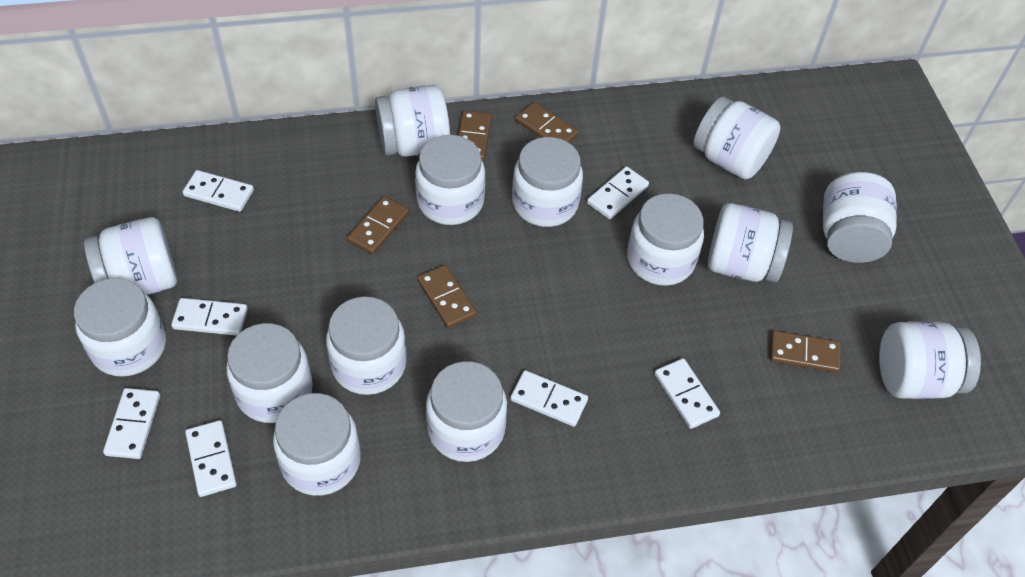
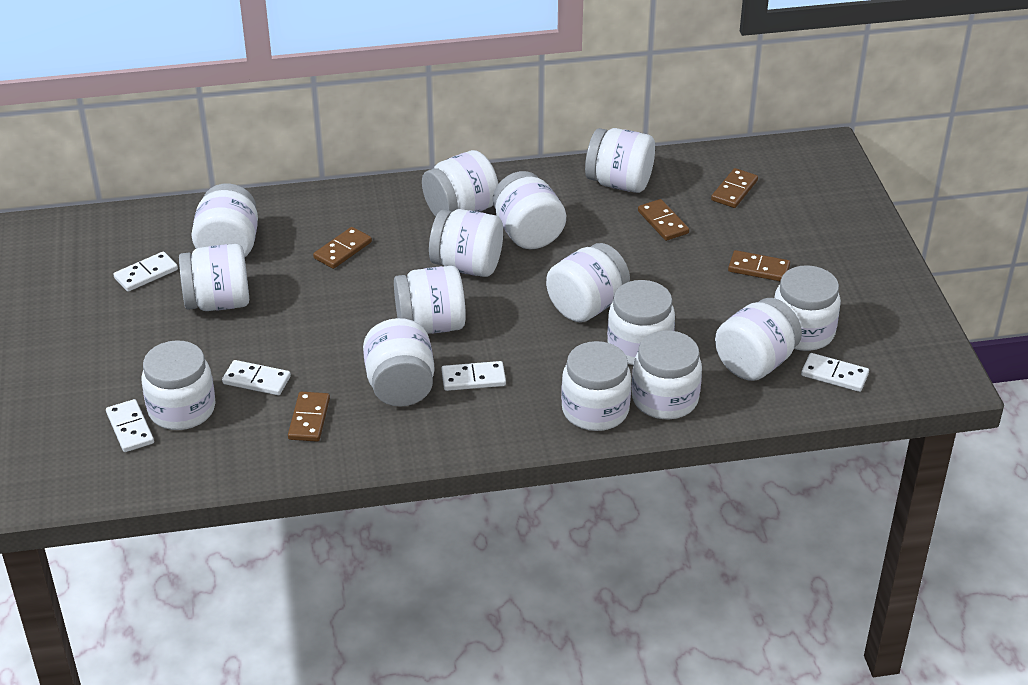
white domino: [103,388,160,459] [171,298,248,336] [183,170,254,212] [185,420,237,497] [510,370,588,427] [587,166,649,219] [654,358,720,429] = 7 -> [106,399,154,452] [113,251,178,292] [222,360,291,395] [441,361,506,391] [801,353,869,392] = 5
white jar: [74,278,166,377] [84,217,177,295] [226,323,313,423] [273,393,361,496] [326,297,407,395] [375,85,450,157] [415,135,485,225] [426,361,507,462] [512,137,583,227] [627,193,704,286] [693,97,780,179] [708,203,793,282] [823,172,897,263] [879,321,981,399] = 14 -> [142,340,215,430] [179,244,249,311] [192,183,258,257] [363,318,434,407] [394,266,466,334] [422,150,499,216] [429,209,503,277] [493,171,566,249] [546,243,630,322] [561,341,631,431] [585,128,655,193] [607,280,675,365] [632,330,702,419] [715,298,802,381] [774,265,841,351] = 15

